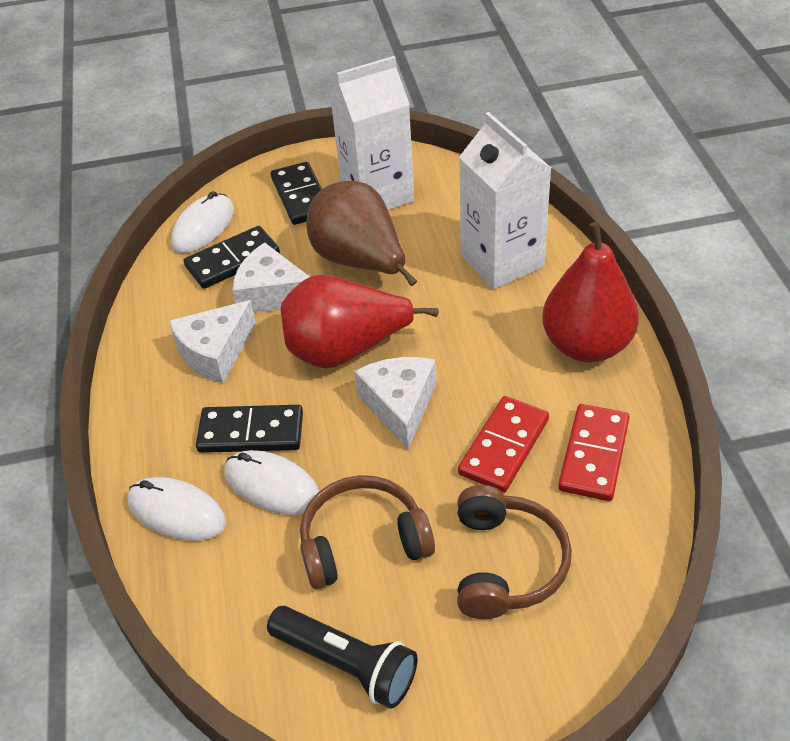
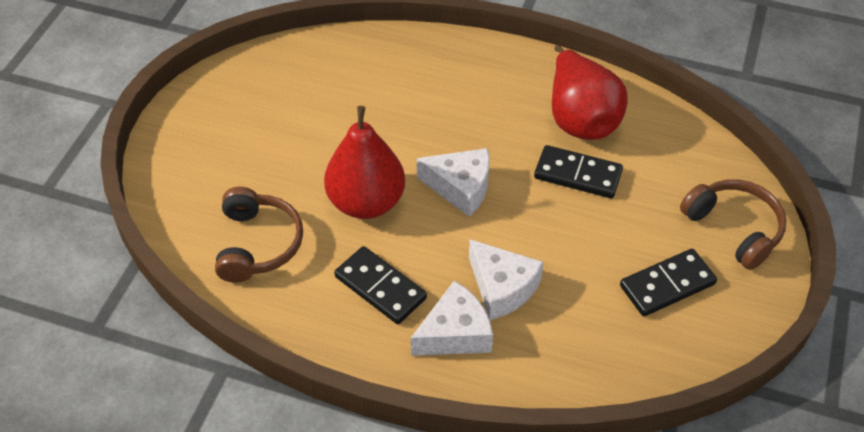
black flashlight: [267,606,418,709] = 1 -> none = 0
brown pear: [306,181,417,286] = 1 -> none = 0
red domino: [458,396,549,493] [558,404,630,501] = 2 -> none = 0
white carton: [330,56,414,210] [459,112,551,289] = 2 -> none = 0
white mouse: [127,477,226,541] [171,191,234,253] [224,450,319,515] = 3 -> none = 0

